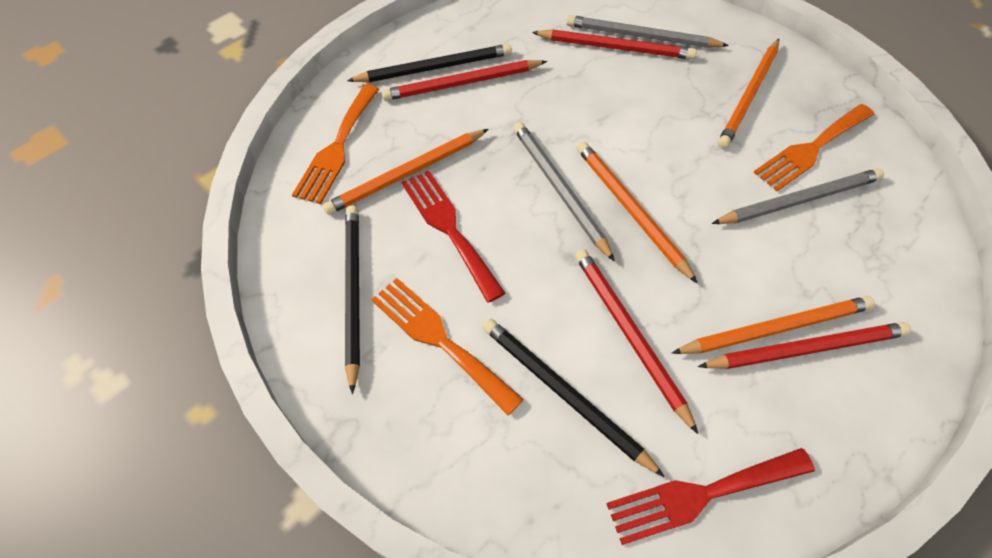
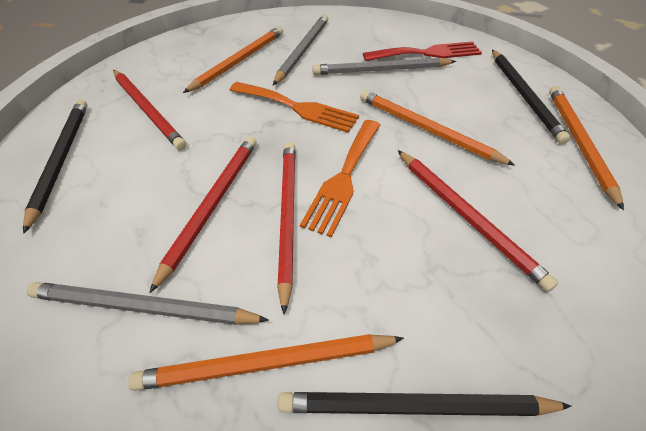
orange fork: [292,84,379,204] [371,278,524,415] [753,104,874,191] = 3 -> [230,82,359,133] [300,120,380,238] = 2
red fork: [402,171,505,303] [606,448,815,545] = 2 -> [363,41,482,61] = 1

